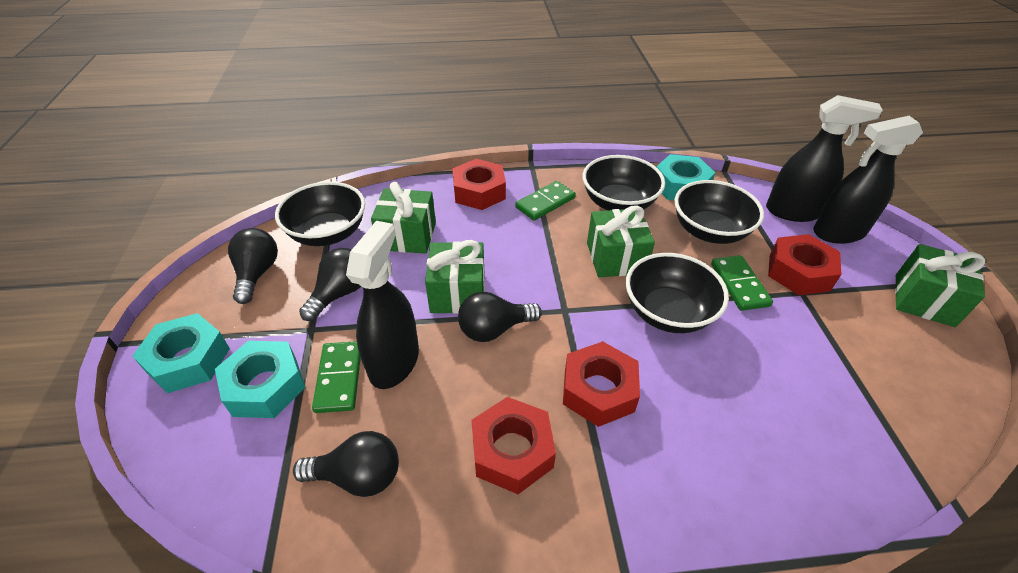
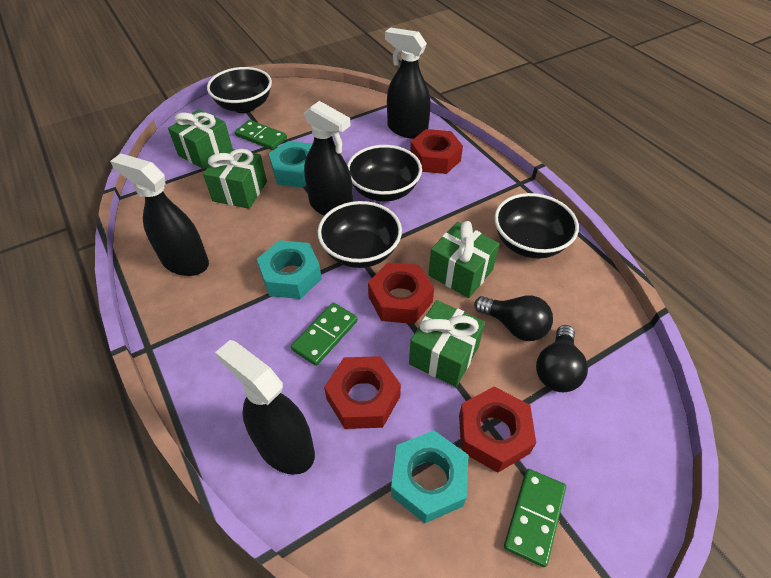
black light bulb: [228,228,278,304] [293,431,399,497] [299,248,361,321] [458,292,542,342] = 4 -> [474,295,553,341] [536,325,588,392] = 2
black spray bottle: [346,221,419,389] [766,95,883,222] [813,116,923,244] = 3 -> [110,153,209,276] [215,340,315,475] [304,101,353,216] [385,27,431,139] = 4

